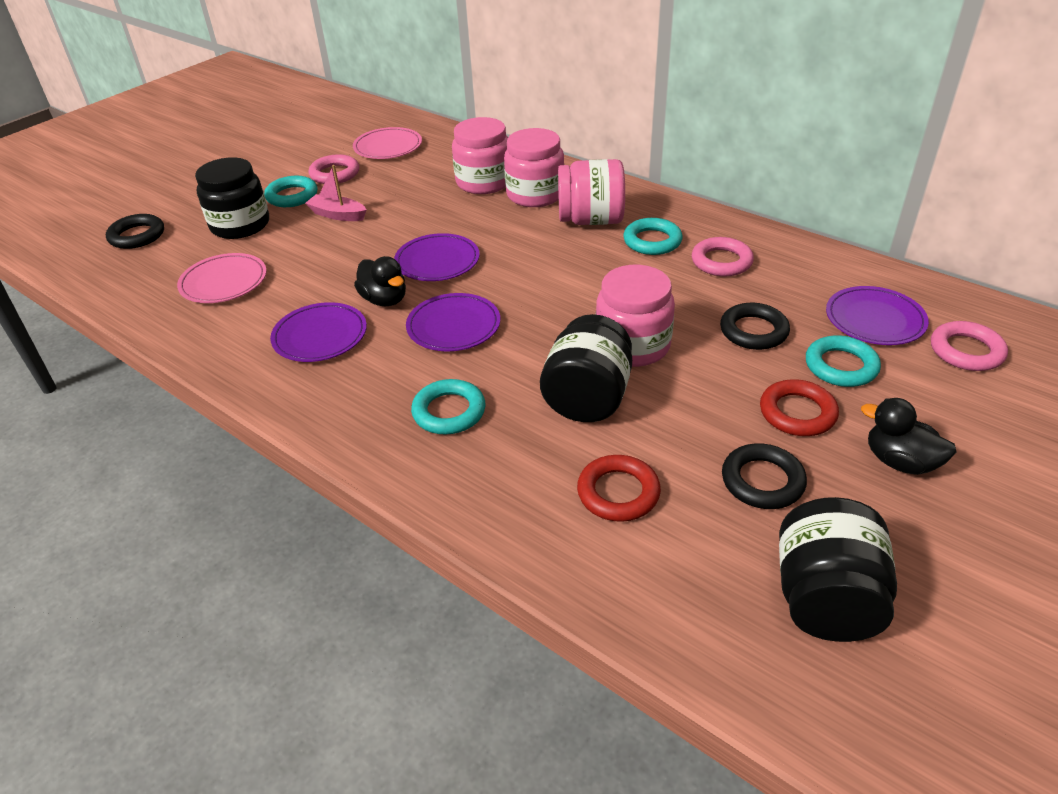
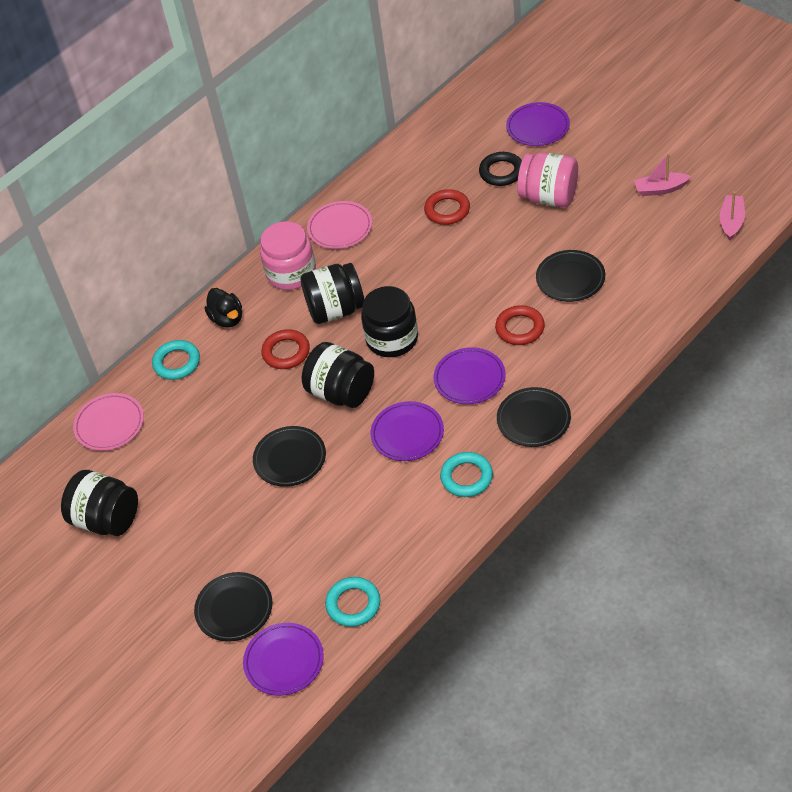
black duck: [354,256,406,306] [861,398,956,475] = 2 -> [205,288,242,328] = 1
black jar: [195,157,269,239] [540,314,632,422] [779,497,897,642] = 3 -> [61,470,138,536] [301,263,364,324] [302,342,374,408] [361,286,418,357] = 4
black plate: none = 0 -> [194,572,273,642] [253,426,326,487] [497,387,571,447] [536,250,605,302] = 4
black ring: [106,214,164,249] [720,303,790,350] [722,444,807,509] = 3 -> [479,152,522,186] = 1
pink boat: [305,165,366,221] = 1 -> [634,153,691,196] [720,192,745,241] = 2
pink jar: [452,117,508,194] [504,128,565,207] [558,159,625,225] [596,265,675,367] = 4 -> [260,221,316,290] [517,152,578,207] = 2
pink ring: [309,154,359,184] [692,237,754,276] [931,321,1008,371] = 3 -> none = 0
red ring: [577,455,661,522] [760,379,839,436] = 2 -> [261,329,310,369] [424,189,470,225] [495,305,545,345] = 3
turquoise ring: [264,176,317,207] [411,379,486,434] [623,218,683,255] [806,335,881,387] = 4 -> [152,340,200,380] [325,577,380,627] [440,452,493,497] = 3

